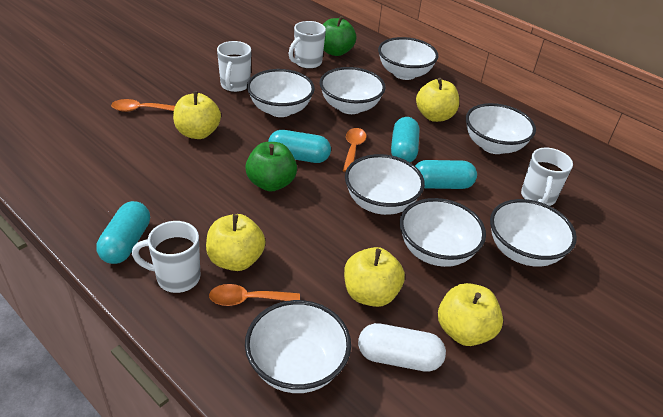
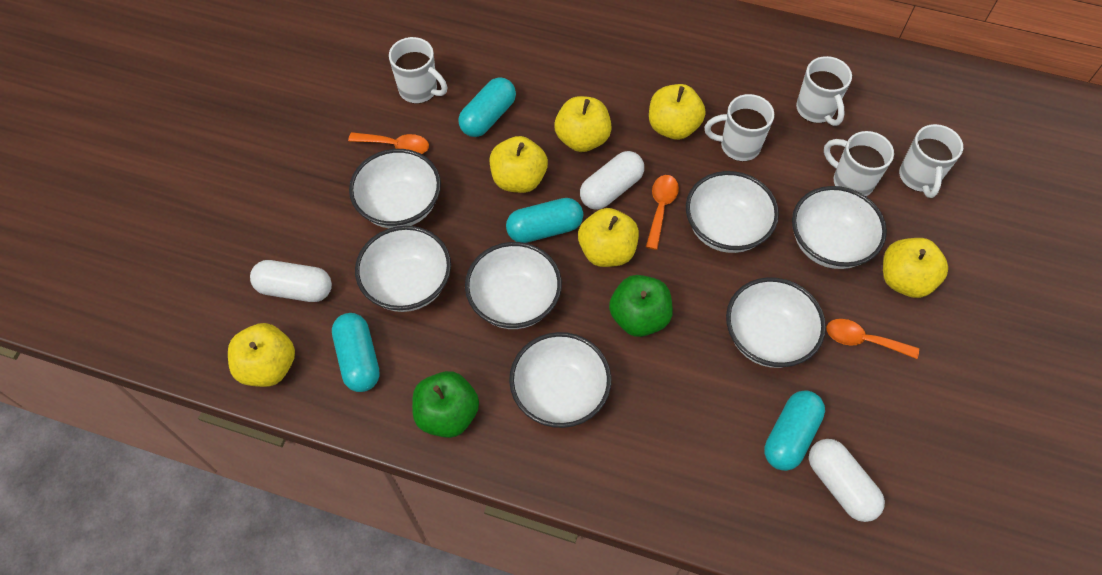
white bowl: [245,300,351,393] [247,69,315,117] [320,67,386,114] [345,154,425,215] [378,37,438,80] [400,198,486,267] [466,103,536,154] [490,199,577,267] = 8 -> [349,149,441,228] [355,226,451,312] [465,242,562,329] [509,332,611,428] [686,171,779,253] [726,277,826,368] [792,186,887,269] = 7
white capsule: [358,323,446,372] = 1 -> [250,260,332,302] [580,151,644,210] [809,439,885,522] = 3
white mug: [132,221,200,293] [217,41,251,92] [289,21,326,69] [521,148,573,206] = 4 -> [389,37,447,104] [705,94,774,162] [796,56,852,126] [824,131,894,196] [899,124,963,198] = 5
yellow apple: [173,91,221,139] [206,214,266,271] [344,247,405,307] [416,78,459,122] [438,283,503,346] = 5 -> [228,323,295,387] [490,136,548,193] [555,96,612,152] [578,208,639,267] [649,84,705,140] [883,238,948,298] = 6

